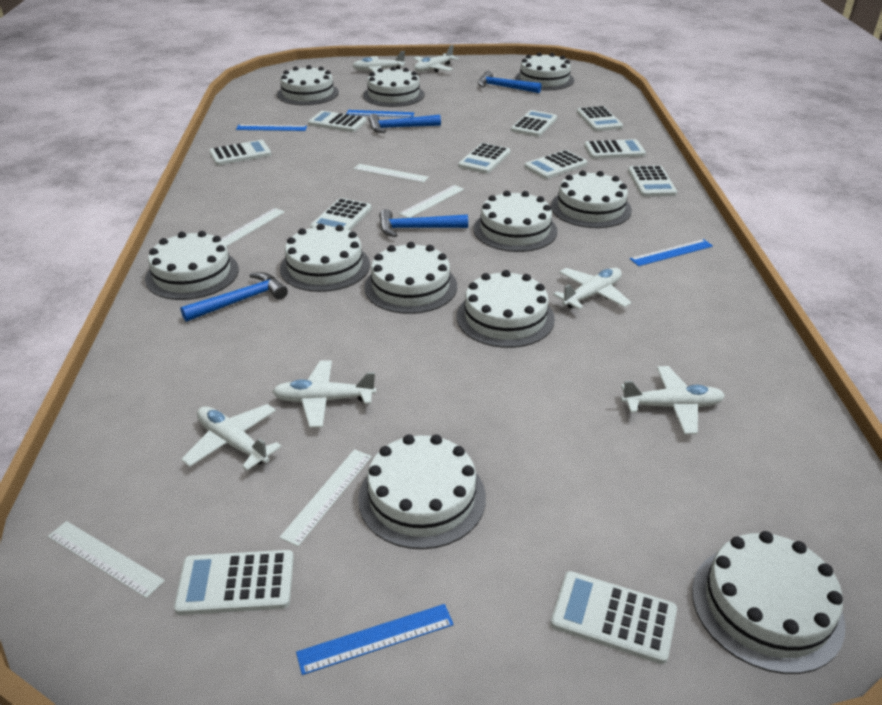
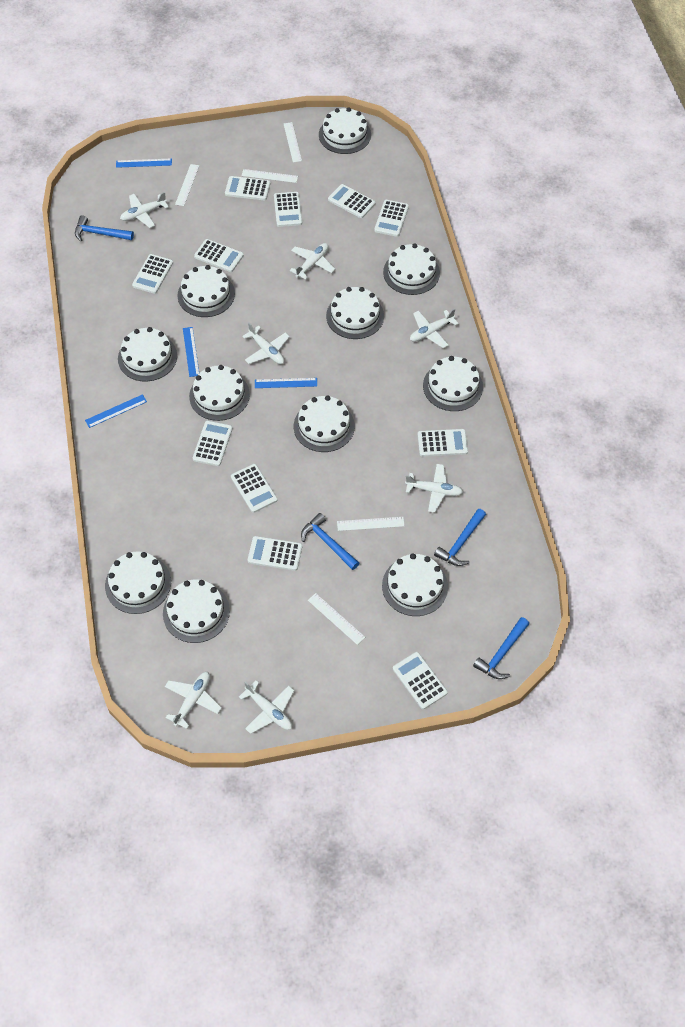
white plane: [181,404,282,470] [272,360,376,428] [352,51,405,72] [414,45,459,72] [553,268,631,309] [621,366,725,435] = 6 -> [120,192,169,228] [165,672,222,729] [239,680,294,734] [242,323,290,364] [290,243,335,280] [405,464,463,513] [410,308,459,348] = 7

